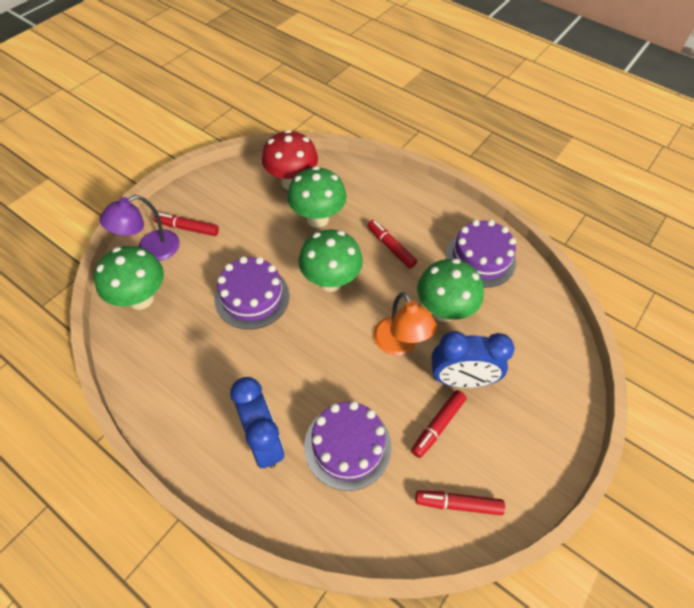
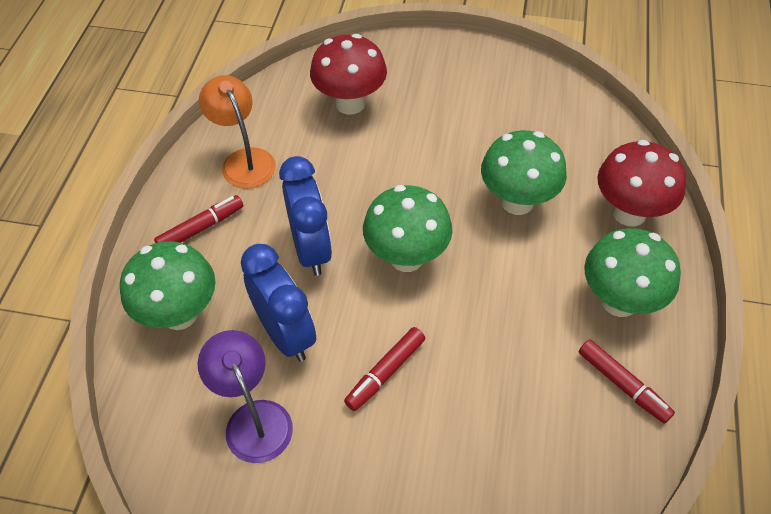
purple cake: [214,256,289,329] [304,401,391,491] [446,220,516,288] = 3 -> none = 0
red marker: [154,213,219,236] [367,220,417,268] [411,390,466,458] [415,491,505,515] = 4 -> [154,195,243,243] [344,327,425,411] [579,339,675,424] = 3
red mushroom: [262,130,318,190] = 1 -> [310,34,387,115] [597,140,687,226] = 2

